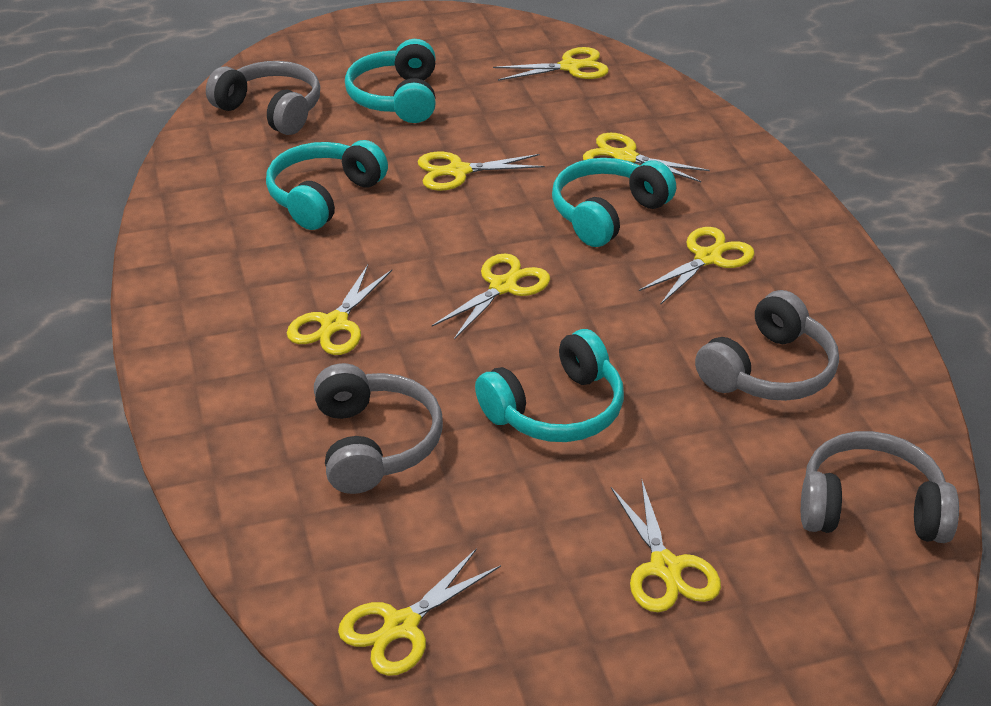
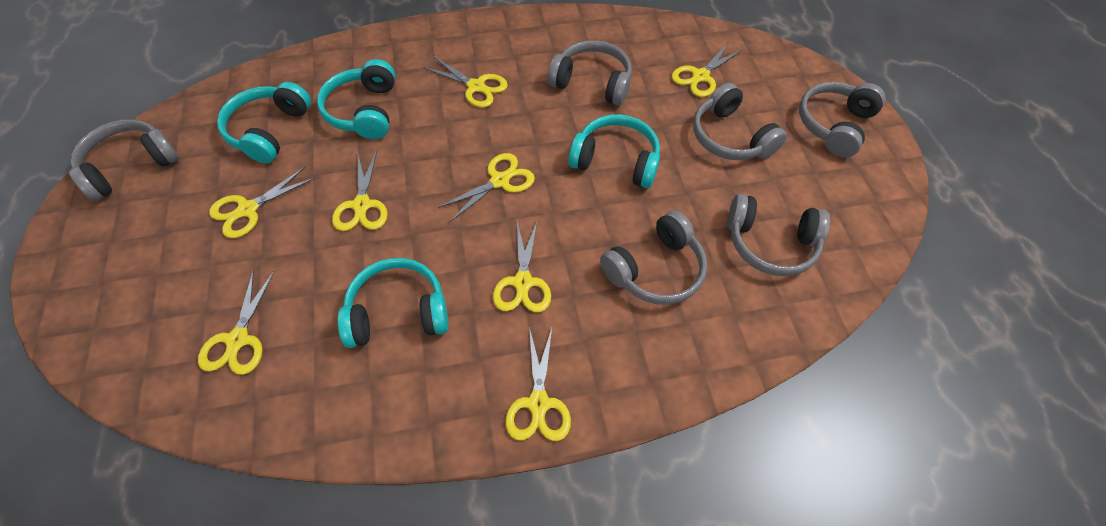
grey headphones: [206,61,320,135] [314,363,443,494] [695,290,839,401] [801,431,959,543] = 4 -> [69,119,179,201] [548,40,632,106] [600,211,707,305] [693,83,787,160] [728,194,830,276] [799,82,886,157] = 6

